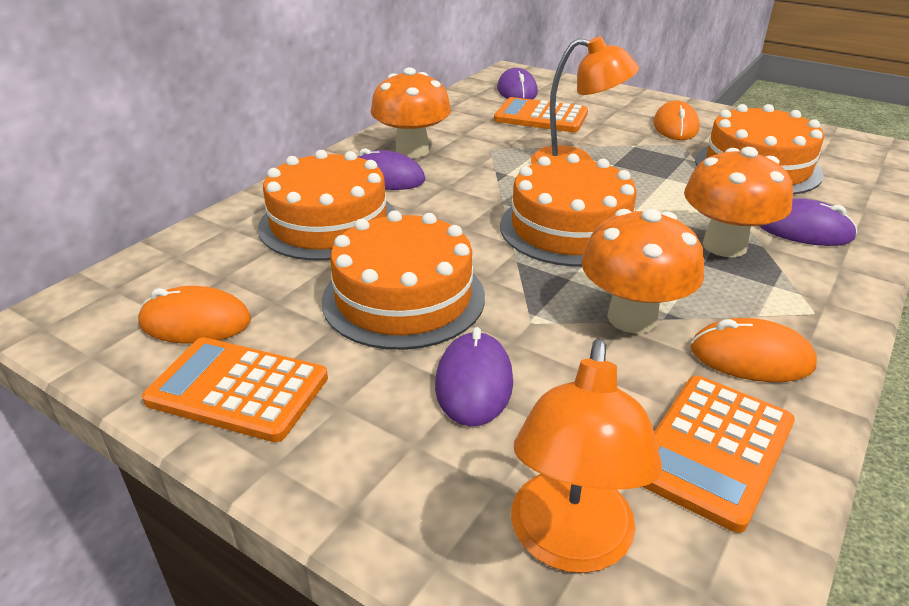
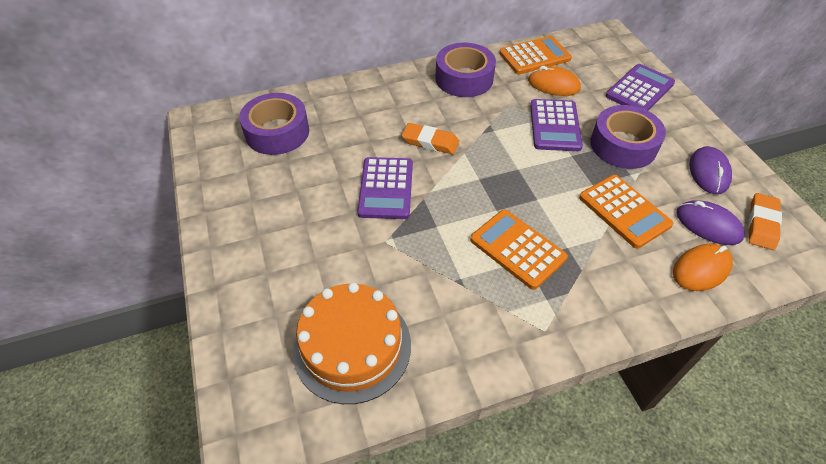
orange cake: [258,150,396,261] [322,210,485,350] [500,154,636,267] [695,104,824,195] = 4 -> [293,282,411,404] = 1
orange eraser: none = 0 -> [402,123,459,154] [748,193,782,250] = 2
orange lamp: [511,339,662,573] [531,36,639,164] = 2 -> none = 0
orange mouse: [138,286,251,344] [653,100,700,140] [690,318,817,382] = 3 -> [528,66,581,96] [673,244,733,291] = 2
orange mushroom: [371,67,451,158] [581,209,704,334] [684,147,793,257] = 3 -> none = 0
purple calculator: none = 0 -> [357,157,413,219] [530,99,583,151] [606,64,675,111] = 3
purple mouse: [357,148,425,190] [435,327,513,426] [497,68,538,100] [760,198,857,246] = 4 -> [676,200,745,245] [689,146,732,194] = 2
purple tape: none = 0 -> [239,93,309,155] [435,43,496,97] [590,105,666,169] = 3

